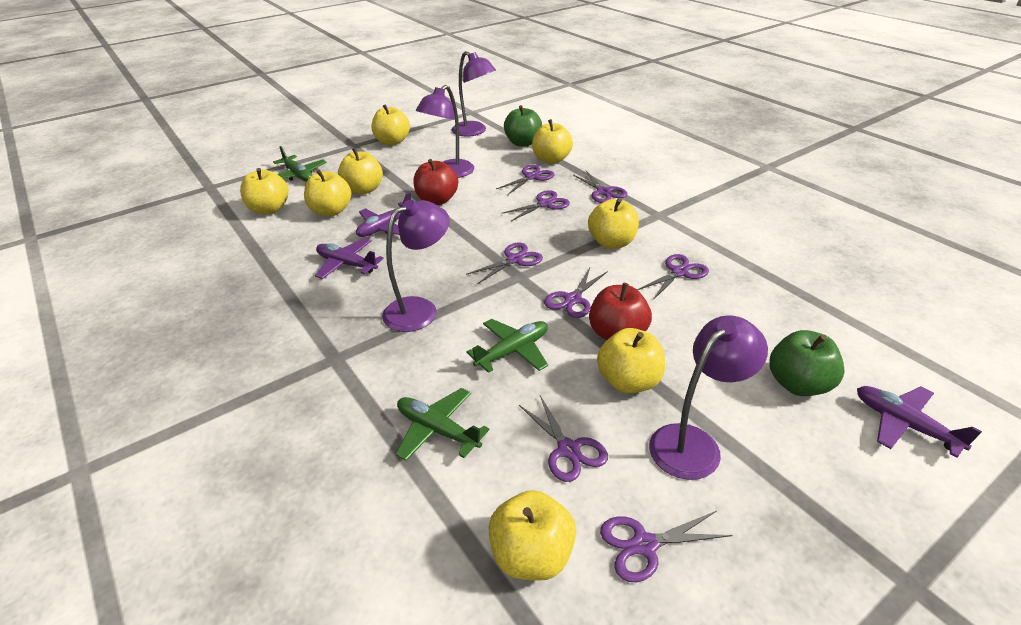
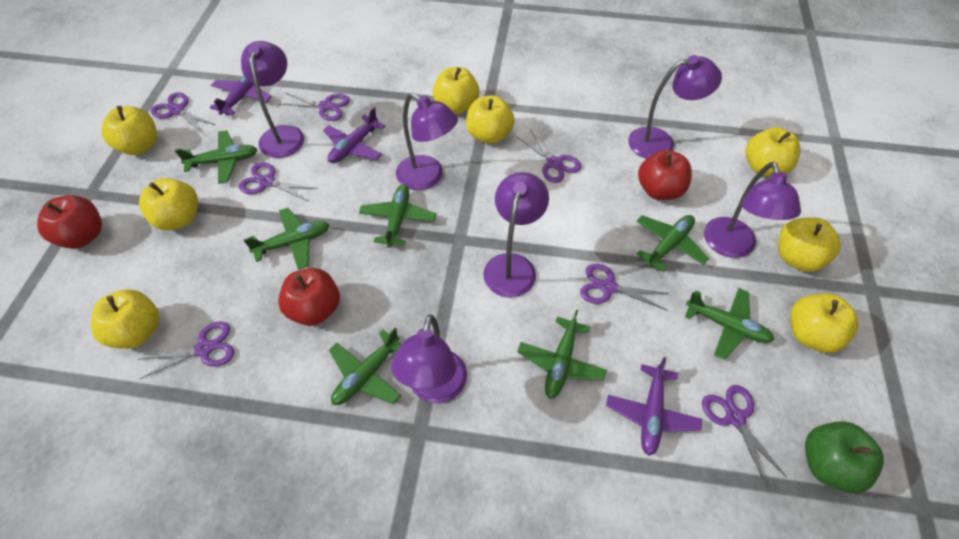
green apple: [504,105,542,147] [769,330,845,396] = 2 -> [805,421,884,493] = 1
green plane: [273,146,327,182] [396,388,490,461] [466,319,548,373] = 3 -> [175,130,258,184] [244,208,329,270] [329,328,401,405] [359,184,436,248] [517,310,607,399] [636,215,709,272] [685,288,774,360] = 7
purple lamp: [382,200,449,332] [416,85,474,178] [452,51,496,136] [649,315,768,480] = 4 -> [241,41,304,158] [391,314,467,403] [396,93,458,190] [483,172,549,298] [628,55,722,159] [704,162,801,258] = 6
purple scissors: [466,243,543,284] [496,165,555,195] [503,190,570,221] [519,395,608,482] [544,268,608,318] [573,171,628,203] [600,511,732,582] [637,254,709,300] = 8 -> [138,321,234,379] [151,92,215,134] [239,162,318,201] [278,92,350,121] [517,129,581,183] [580,264,669,310] [702,385,786,485] = 7
red apple: [413,159,458,205] [589,283,652,340] = 2 -> [37,195,102,249] [278,268,340,326] [638,150,692,200] = 3

